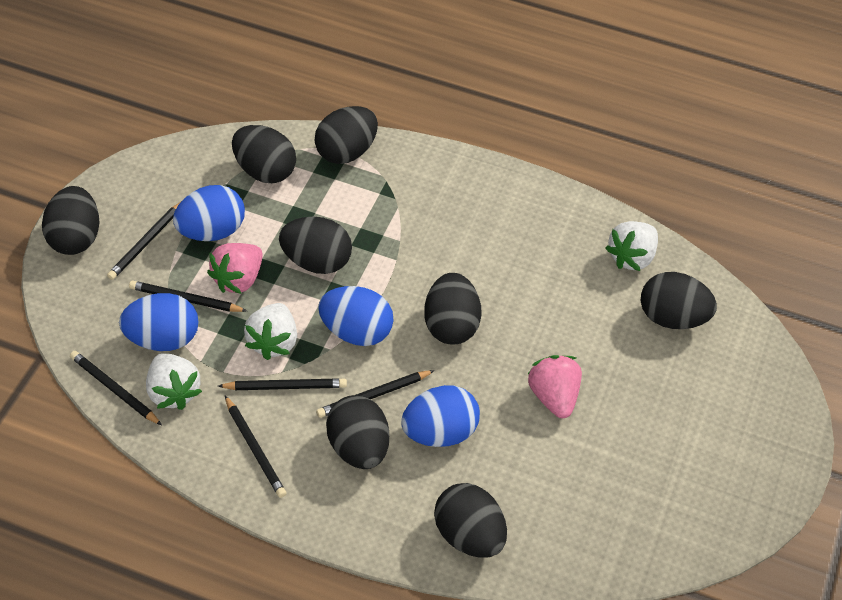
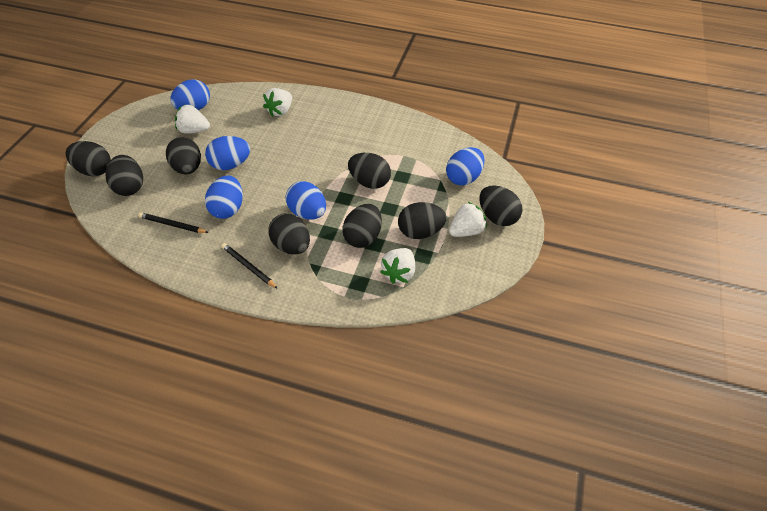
black pencil: [70,351,162,425] [107,202,181,280] [129,281,247,312] [218,378,347,390] [225,396,287,498] [316,370,435,418] = 6 -> [138,212,209,233] [221,243,278,289] = 2
blue egg: [119,293,199,351] [173,185,245,241] [318,286,394,346] [401,385,480,447] = 4 -> [170,79,210,110] [205,136,250,170] [205,175,243,219] [285,181,326,220] [446,147,485,186] = 5
pink strawberry: [207,243,263,294] [528,355,582,418] = 2 -> none = 0
white strawberry: [146,353,202,410] [244,303,297,360] [605,221,658,271] = 3 -> [175,104,210,134] [263,88,292,117] [380,248,415,284] [449,202,487,237] = 4

